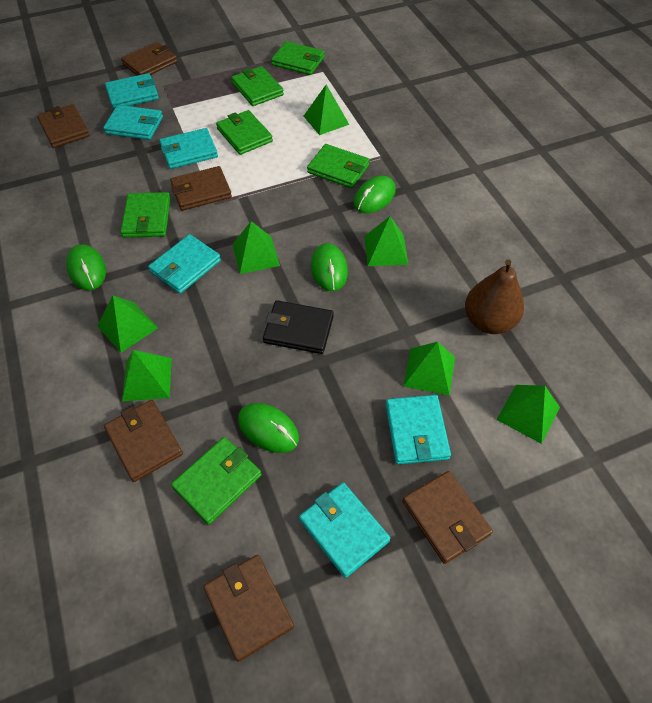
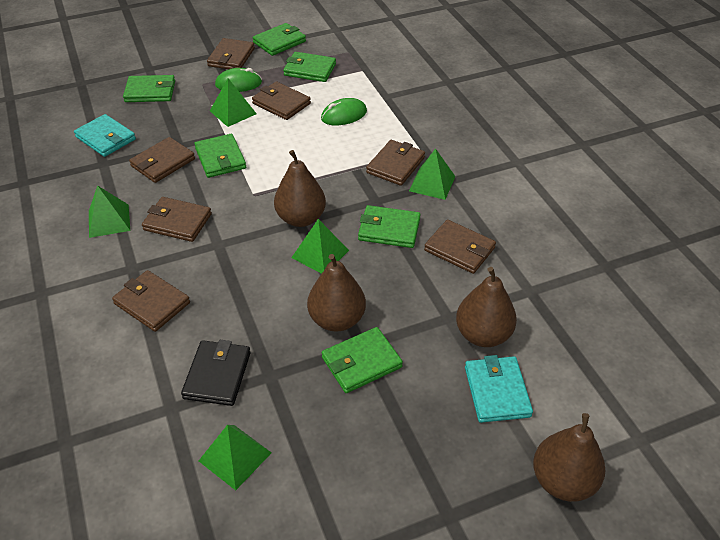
brown pear: [465,259,524,334] = 1 -> [274,150,326,227] [307,254,366,332] [456,267,517,347] [533,413,605,502] = 4
brown wallet: [37,104,90,148] [104,400,183,482] [121,42,177,75] [170,166,232,211] [203,555,294,662] [402,471,493,564] = 6 -> [112,270,190,332] [129,137,195,183] [142,197,212,242] [207,38,255,69] [252,81,311,120] [366,140,425,186] [424,220,496,274] = 7
green mouse: [66,244,106,290] [238,403,299,453] [311,243,348,291] [354,175,396,213] = 4 -> [215,68,262,92] [321,98,367,125] = 2
green pyramid: [97,295,158,353] [122,350,172,402] [232,221,280,274] [304,84,349,135] [364,216,408,266] [403,342,455,396] [496,385,560,444] = 7 -> [89,185,130,238] [199,425,272,490] [210,78,257,127] [291,219,349,274] [409,148,456,200] = 5
turquoise wallet: [103,105,163,140] [105,73,159,109] [148,234,221,294] [159,128,218,169] [299,482,390,578] [386,395,451,465] = 6 -> [74,114,136,157] [465,355,533,423] = 2

